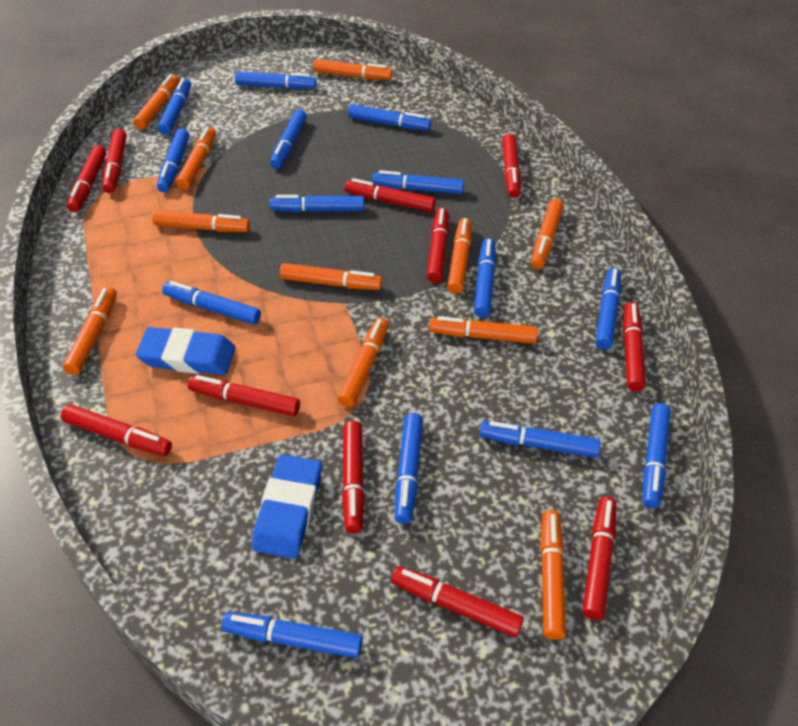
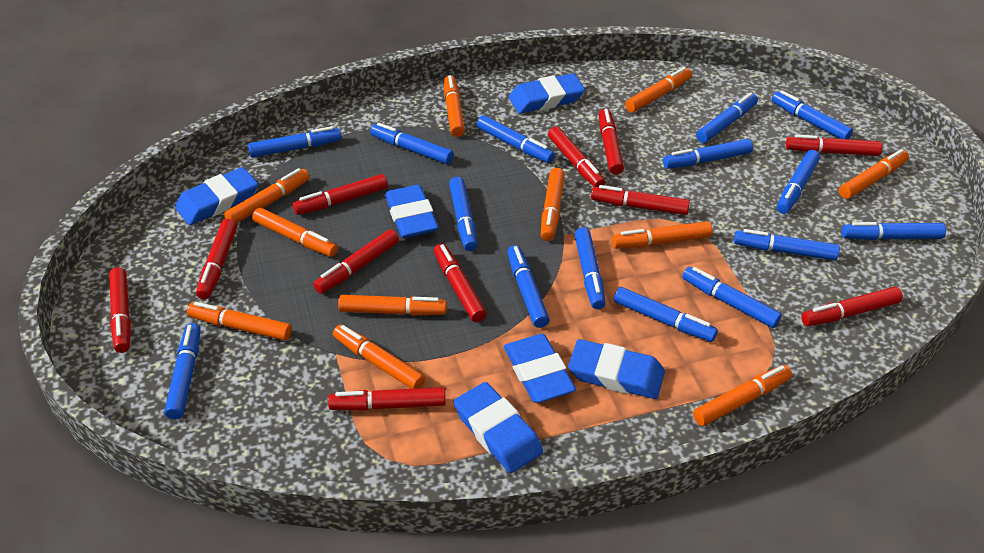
blue eraser: [136,327,235,375] [252,454,322,559] = 2 -> [175,167,258,225] [385,185,439,238] [454,382,543,473] [504,334,576,403] [509,73,585,114] [568,339,665,399] = 6
blue marker: [157,128,189,192] [158,78,191,135] [162,281,261,325] [221,612,363,658] [235,72,316,89] [270,109,307,169] [270,195,364,212] [348,104,431,131] [372,170,464,194] [395,413,423,524] [474,238,496,318] [479,421,601,458] [595,268,621,350] [643,403,671,509] = 14 -> [164,323,201,420] [248,126,341,158] [370,123,454,164] [449,177,477,251] [477,115,555,163] [507,245,550,328] [574,227,606,309] [614,287,718,342] [663,139,753,169] [682,267,782,328] [696,92,758,143] [734,229,840,261] [772,90,853,139] [777,150,820,214] [842,222,946,240] = 15

